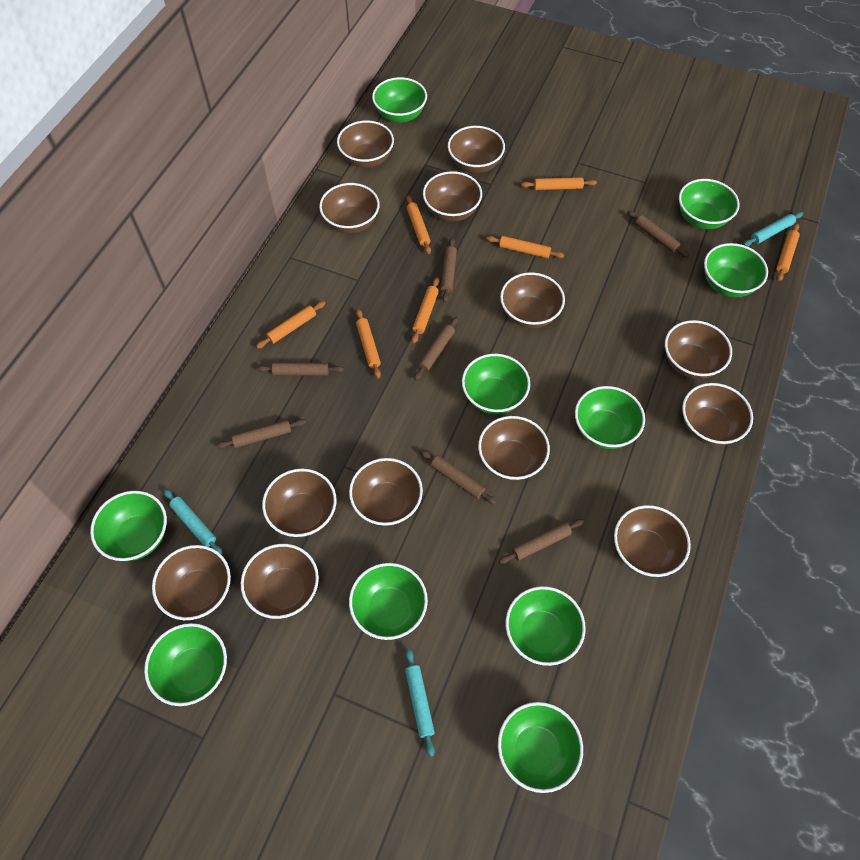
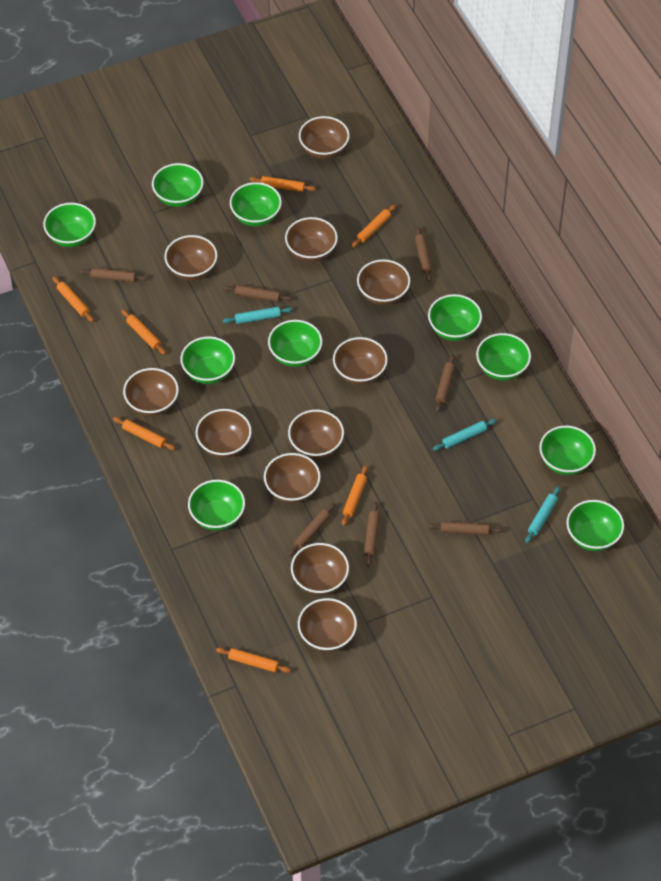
brown bowl: [152,545,231,620] [241,544,319,619] [262,468,337,537] [319,183,380,234] [337,120,394,168] [349,458,423,526] [423,171,482,222] [448,126,505,173] [478,416,550,481] [500,272,565,328] [614,505,691,577] [665,320,732,379] [682,383,753,446] = 13 -> [123,368,179,416] [164,235,217,280] [196,409,252,458] [264,453,321,503] [285,217,338,262] [288,410,344,459] [291,543,349,595] [298,598,357,652] [299,116,350,159] [333,337,388,385] [357,259,410,305] = 11

